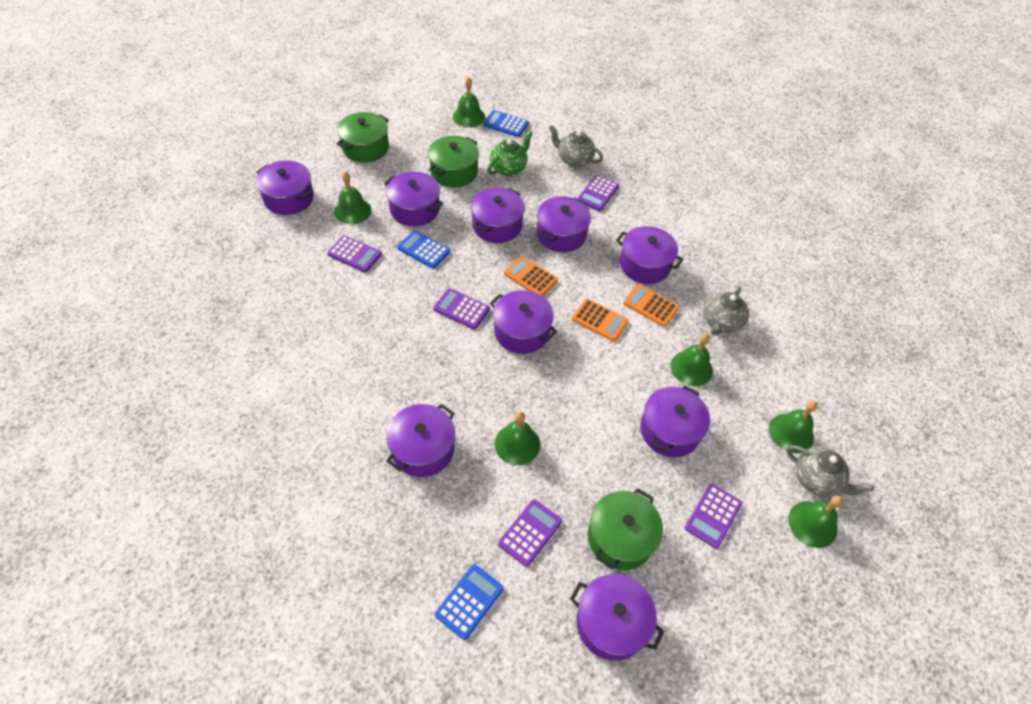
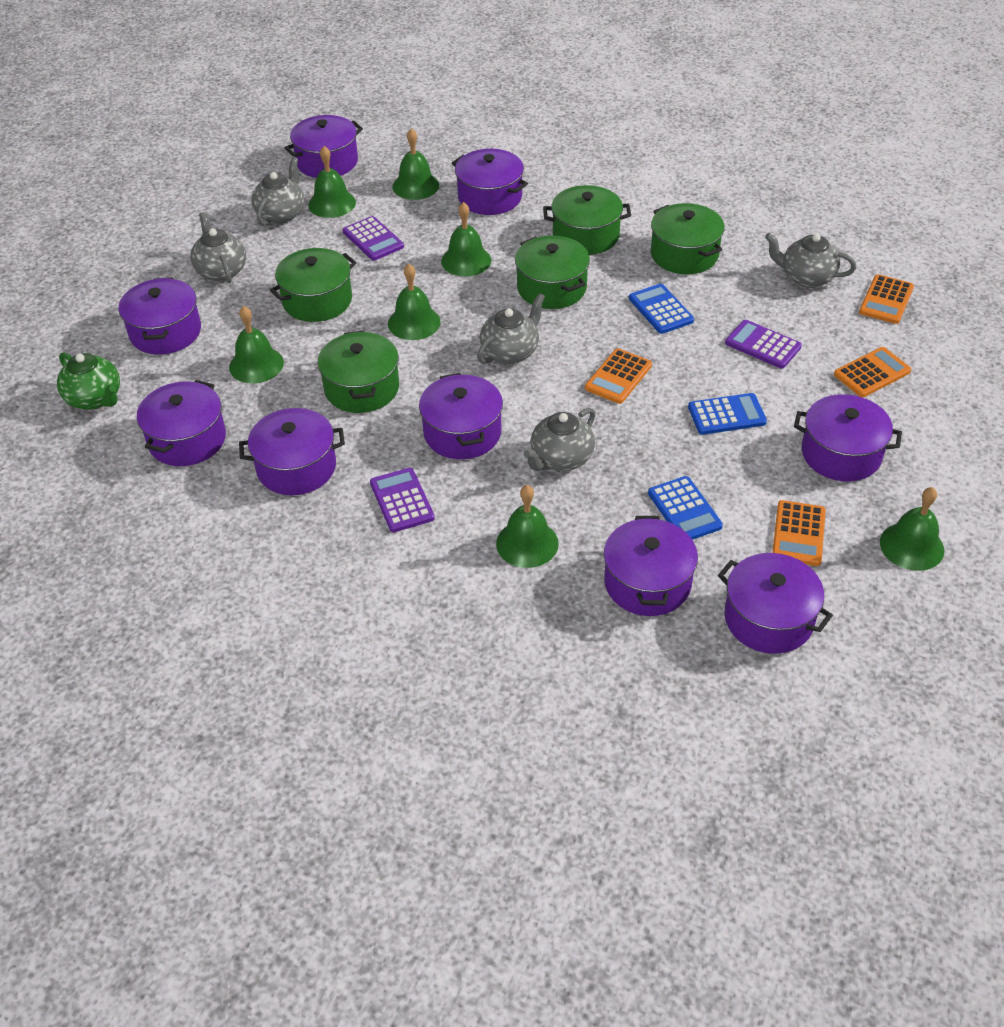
green bell: [334,172,372,224] [453,77,485,127] [494,412,540,465] [670,334,713,386] [769,401,818,453] [788,496,843,548] = 6 -> [229,306,284,384] [308,146,356,218] [388,264,441,340] [392,128,439,200] [441,202,491,277] [496,485,559,568] [880,487,944,571] = 7
green pot: [337,112,389,163] [428,136,479,187] [588,489,663,570] = 3 -> [270,248,357,322] [318,330,399,413] [515,235,590,309] [543,185,631,255] [651,203,724,274] = 5
grey teapot: [549,125,603,167] [704,286,749,336] [786,445,874,497] = 3 -> [190,212,246,283] [251,157,304,226] [477,293,545,364] [524,408,596,471] [765,233,856,288] = 5
orange calculator: [504,256,558,296] [572,299,628,341] [623,284,679,327] = 3 -> [585,348,652,404] [772,500,826,566] [834,347,911,397] [859,274,914,324] = 4
purple calculator: [327,235,382,272] [433,288,490,329] [498,499,562,567] [578,175,619,211] [685,483,742,549] = 5 -> [343,216,404,261] [370,468,435,532] [725,320,802,369] = 3

